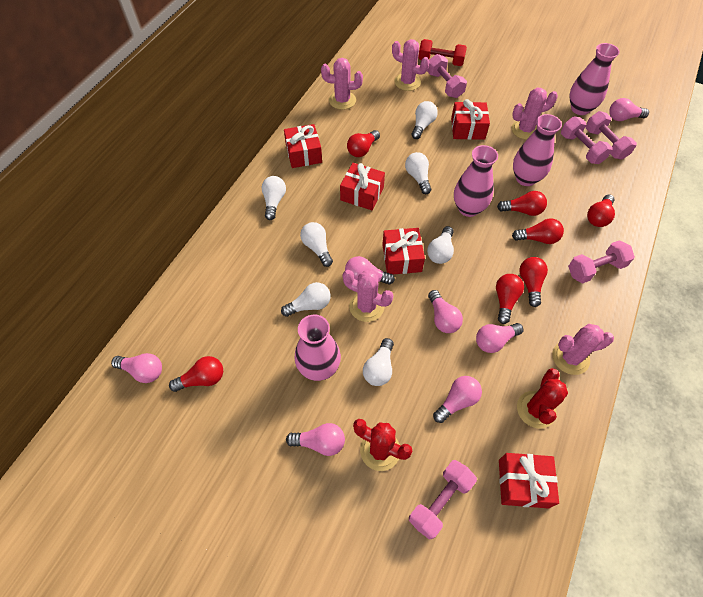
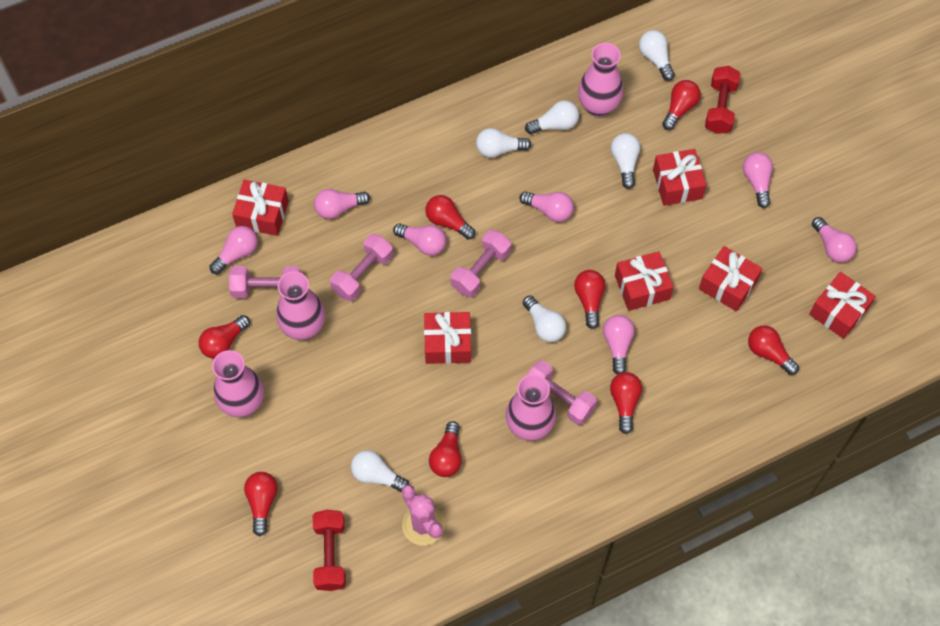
pink cactus: [321,58,363,110] [343,270,393,322] [392,39,429,91] [512,88,558,140] [552,324,614,375] = 5 -> [402,485,445,546] = 1
pink dumbbell: [409,460,477,540] [427,54,467,98] [561,116,612,164] [568,240,635,283] [585,111,637,160] = 5 -> [229,266,301,298] [330,234,393,301] [451,230,511,297] [526,360,597,425] = 4
red cactus: [353,419,412,471] [517,368,568,429] = 2 -> none = 0
red dumbbell: [418,39,467,66] = 1 -> [313,510,346,591] [705,66,741,134] = 2
red gift: [284,124,322,168] [340,163,385,210] [382,228,425,274] [451,99,490,140] [499,453,559,509] = 5 -> [232,180,289,236] [424,312,471,364] [615,251,674,311] [653,149,706,206] [699,246,762,311] [809,272,876,339] = 6
red light bulb: [169,356,223,392] [347,130,380,157] [496,274,524,324] [497,191,547,216] [512,218,564,244] [520,257,548,307] [587,194,615,227] = 7 -> [199,315,250,359] [244,472,277,536] [426,195,476,240] [429,421,462,477] [574,270,605,329] [610,372,642,434] [662,80,701,130] [748,325,799,375] = 8
white light bulb: [262,176,286,220] [281,282,331,317] [300,222,333,267] [363,338,394,386] [405,152,431,194] [412,101,438,139] [427,226,454,264] = 7 -> [351,450,409,492] [476,128,532,158] [523,295,566,342] [525,100,579,134] [611,133,640,189] [639,30,675,81] = 6

